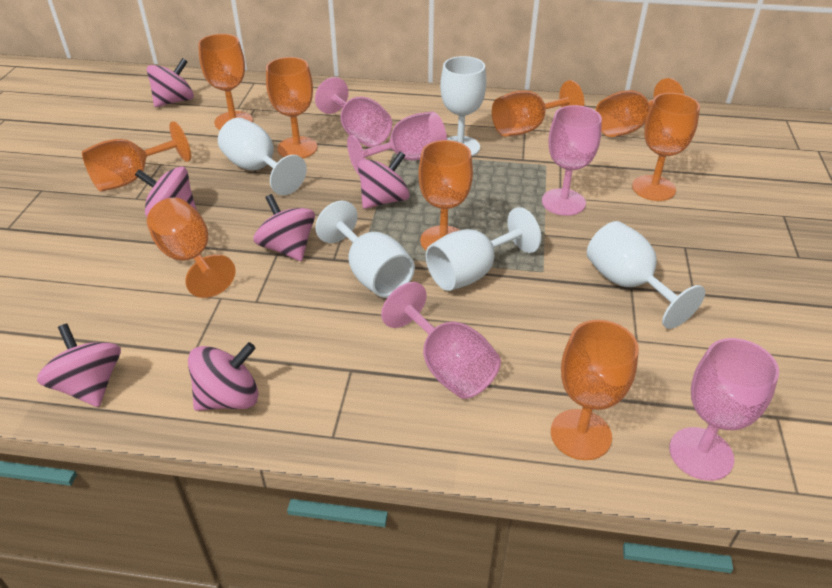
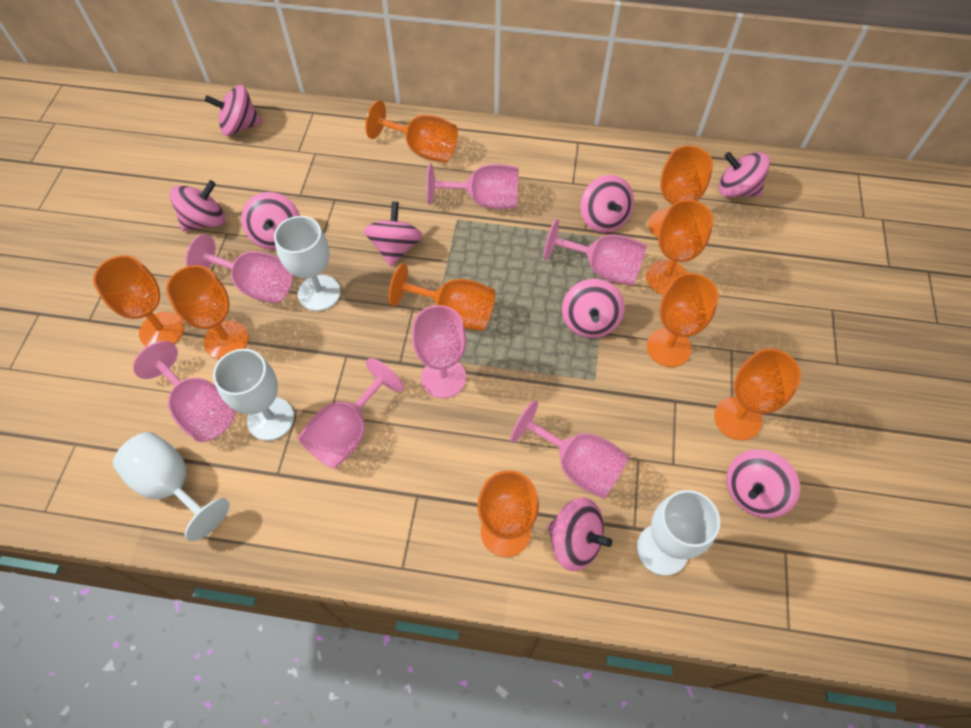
pink goblet: [315,77,392,147] [347,112,447,175] [381,282,501,399] [542,105,602,216] [669,338,779,481] = 5 -> [133,341,235,442] [186,234,293,303] [298,358,404,469] [412,305,466,398] [426,163,518,209] [510,400,629,499] [543,219,647,286] = 7
pink spinning top: [37,324,121,407] [135,167,197,217] [147,58,194,107] [188,342,259,411] [253,194,315,261] [358,151,410,209] = 6 -> [169,180,225,231] [205,85,262,136] [241,192,300,250] [364,201,423,266] [548,498,612,571] [562,279,625,338] [580,175,634,233] [719,152,770,197] [726,449,800,518] = 9
white goblet: [218,118,307,195] [315,201,415,297] [426,207,541,291] [440,56,486,156] [587,221,705,329] = 5 -> [113,432,230,541] [213,349,294,441] [274,216,340,311] [637,490,720,576] = 4

